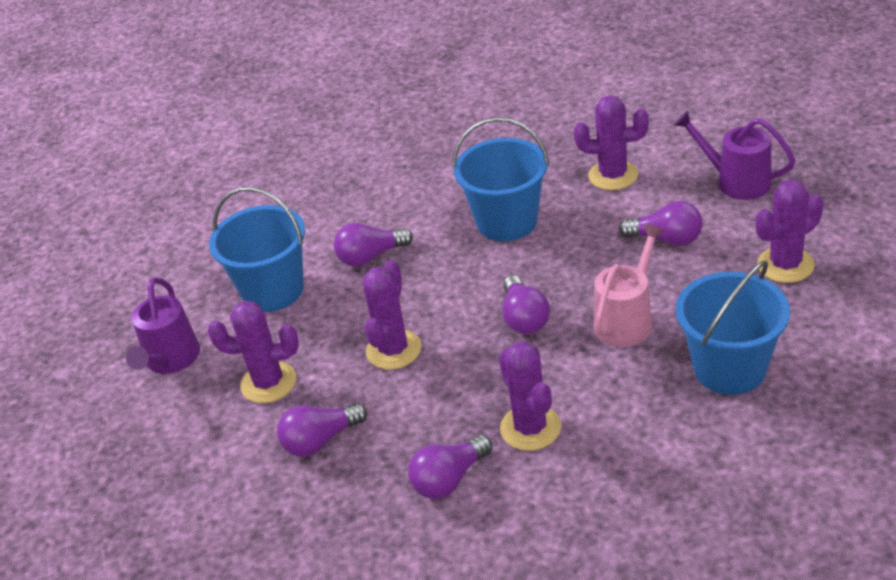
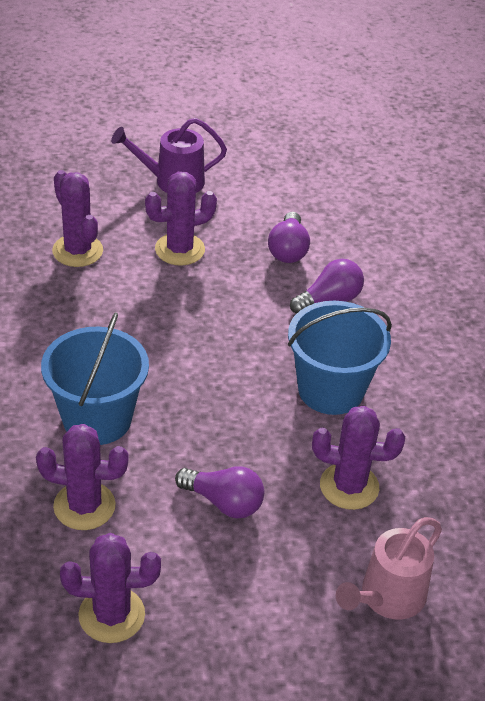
blue bucket: [209,187,305,312] [452,117,549,241] [676,260,790,395] = 3 -> [41,312,149,445] [288,301,392,415] = 2
purple light bulb: [277,403,367,457] [334,223,413,267] [408,435,492,499] [502,275,550,334] [619,201,703,246] = 5 -> [175,466,264,518] [268,212,310,263] [290,259,364,314] = 3
purple watering can: [126,277,200,374] [674,110,796,200] = 2 -> [111,118,227,193] = 1

